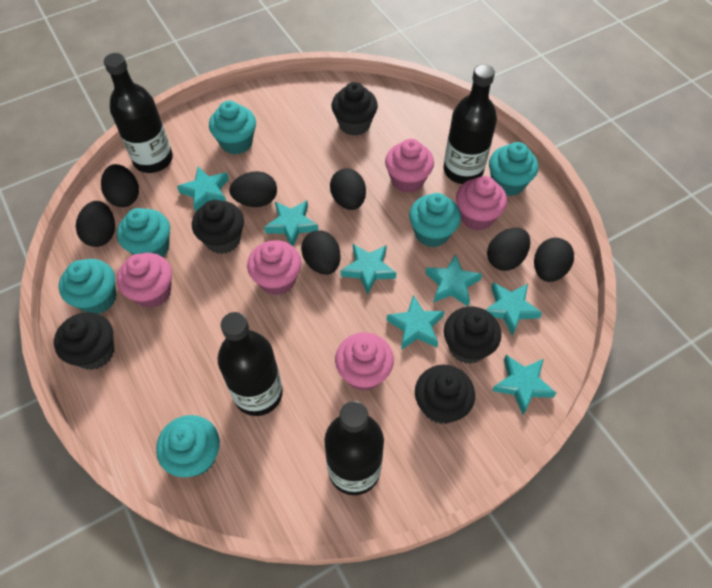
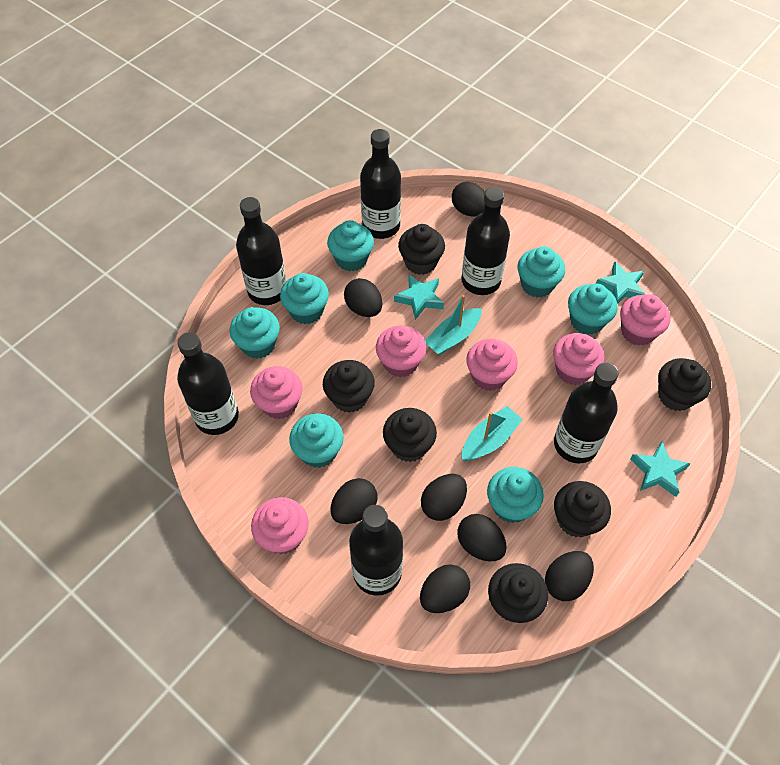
black bottle: [104,53,173,173] [218,312,283,416] [324,401,384,495] [443,64,497,184] = 4 -> [177,332,239,435] [236,197,286,305] [349,505,403,596] [360,129,401,239] [461,187,510,295] [554,362,619,464] = 6
black cupcake: [54,312,114,370] [192,200,244,254] [332,82,378,136] [415,365,475,424] [444,306,501,364] = 5 -> [323,360,375,413] [383,408,437,462] [398,224,445,275] [488,563,548,623] [554,481,611,537] [658,358,711,411] = 6
pink cupcake: [117,253,172,308] [247,240,301,295] [335,332,394,391] [385,139,434,193] [456,176,507,231] = 5 -> [250,366,303,419] [251,497,309,554] [376,326,426,377] [466,339,518,391] [553,333,605,385] [620,294,670,346] = 6
turquoise boat: none = 0 -> [425,295,482,355] [462,406,523,461] = 2
turquoise cupcake: [59,259,116,314] [117,208,170,257] [156,415,220,477] [209,101,256,154] [409,193,461,247] [489,142,538,196] = 6 -> [230,307,280,359] [280,273,329,324] [289,413,344,468] [327,220,374,271] [487,467,544,523] [518,246,565,298] [568,283,617,335] = 7
turquoise star: [177,167,229,212] [264,200,318,246] [341,244,396,295] [387,295,445,350] [426,254,482,306] [486,282,542,336] [492,355,556,415] = 7 -> [394,274,444,320] [596,261,646,304] [630,441,691,497] = 3

